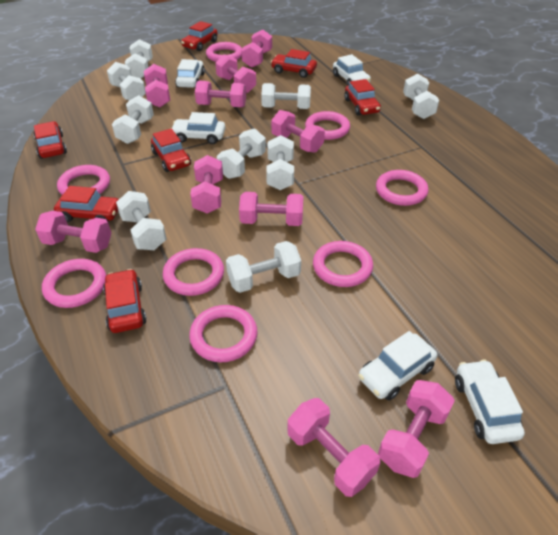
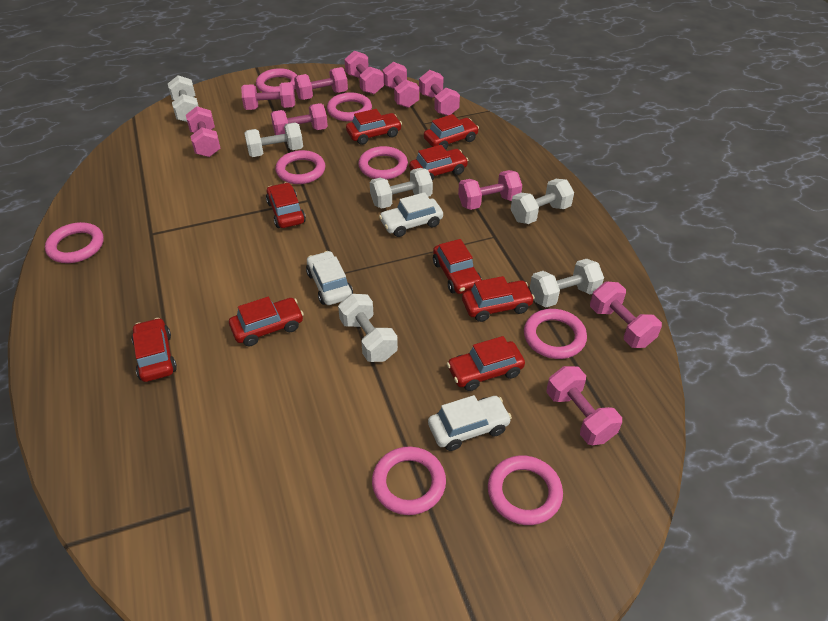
red car: [34,121,67,159] [54,186,119,222] [103,269,147,333] [151,129,191,172] [181,21,218,51] [271,49,317,78] [344,79,381,116] = 7 -> [131,318,177,382] [229,297,304,346] [266,182,306,228] [346,109,402,145] [409,145,469,181] [424,114,479,150] [433,239,482,294] [447,336,525,391] [462,276,535,322] = 9
white car: [171,112,225,144] [175,59,205,88] [333,54,371,86] [358,331,437,401] [455,360,525,444] = 5 -> [306,251,353,305] [379,192,443,237] [428,395,512,451] = 3
white dumbbell: [107,62,146,100] [112,95,154,144] [116,191,166,250] [125,39,153,78] [217,128,266,179] [226,241,301,293] [261,83,311,109] [266,135,294,190] [403,73,439,119] = 9 -> [168,75,199,122] [244,122,303,157] [338,294,398,362] [370,168,433,209] [510,179,574,224] [530,259,604,307] = 6

